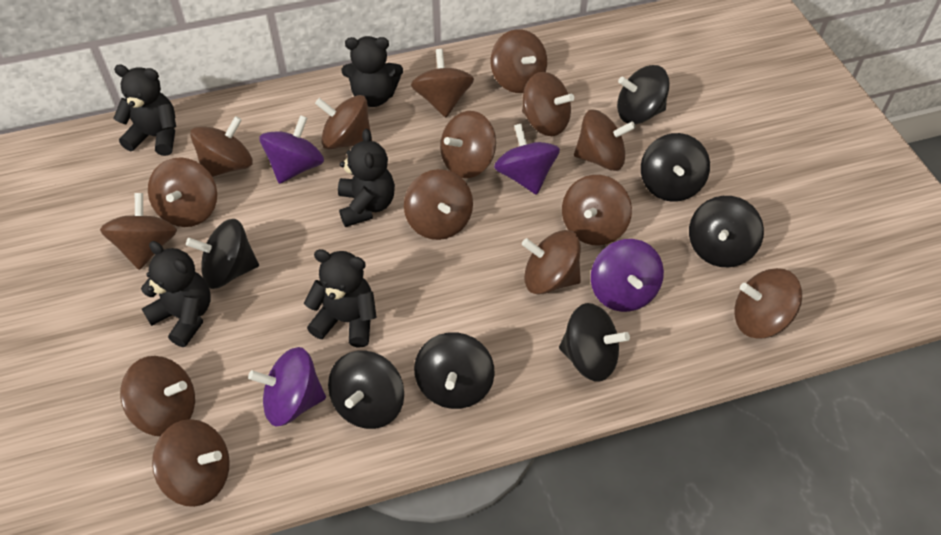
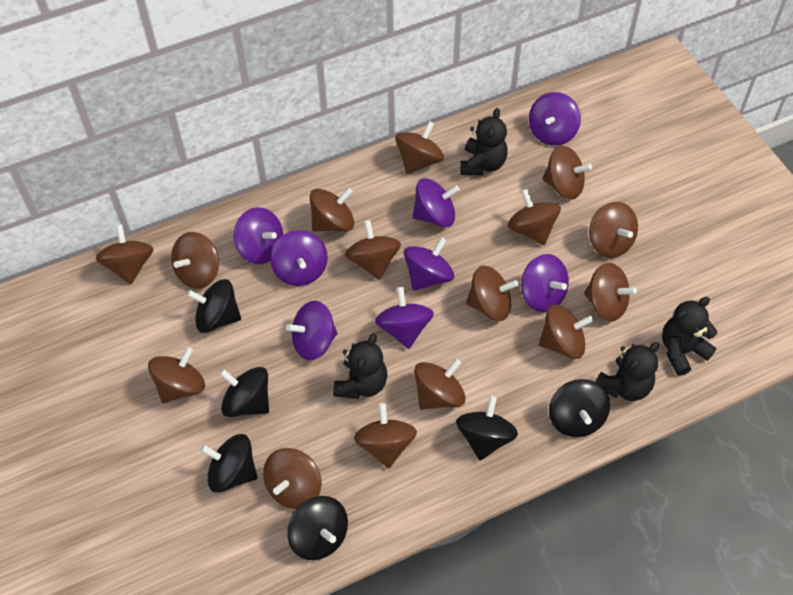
black spinning top: [186,219,259,289] [328,351,404,429] [414,332,495,409] [559,303,630,382] [617,65,670,124] [641,133,710,202] [689,196,764,267] = 7 -> [187,279,241,333] [200,434,257,493] [219,367,269,417] [287,496,348,560] [456,396,518,460] [549,379,610,437] = 6
black teddy bear: [113,65,176,156] [141,241,211,347] [304,249,377,347] [338,129,395,227] [342,36,403,107] = 5 -> [333,333,387,399] [460,108,508,175] [595,342,659,401] [662,297,717,376] = 4
purple spinning top: [248,347,326,426] [259,115,324,184] [494,124,560,195] [591,239,664,312] = 4 -> [234,207,283,264] [270,230,328,286] [286,301,338,360] [375,287,434,349] [404,237,454,291] [413,178,460,227] [521,254,569,312] [529,92,581,146] = 8

